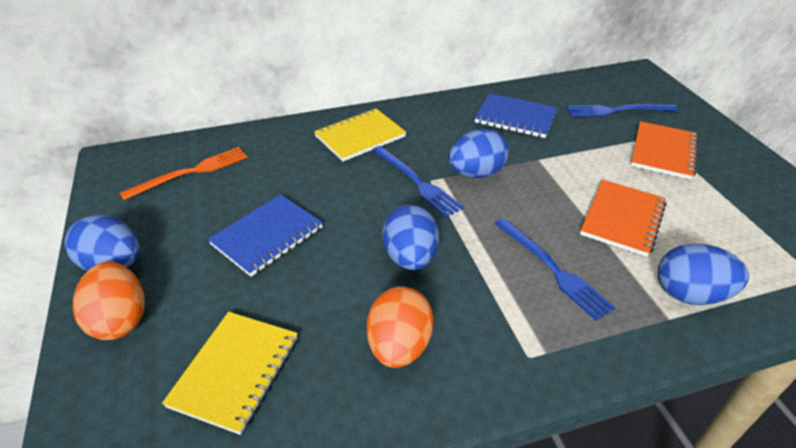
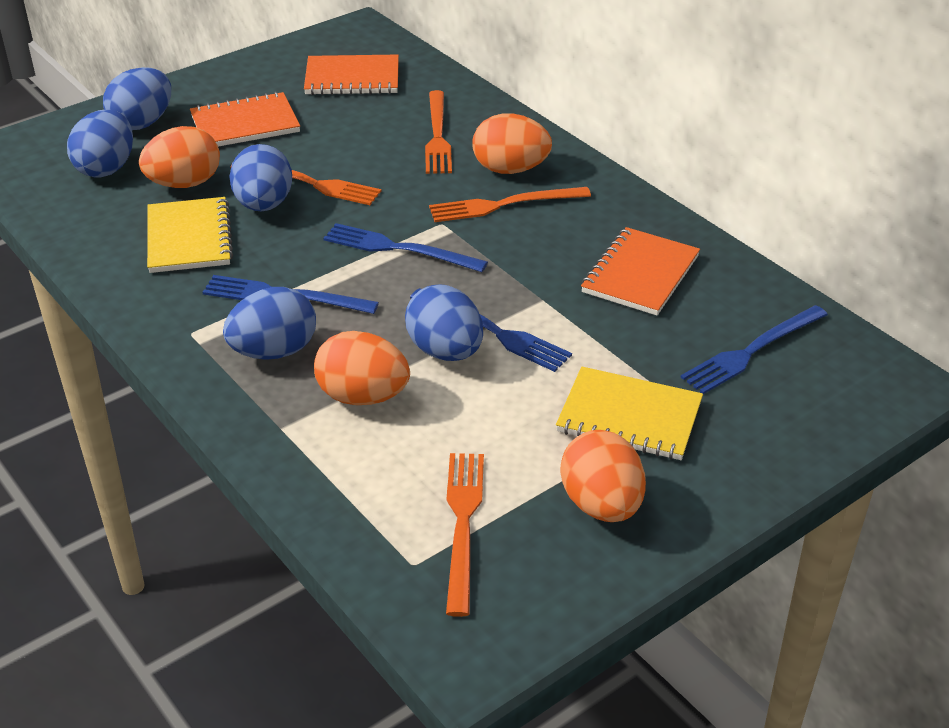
blue egg: [65,215,140,271] [382,205,439,270] [449,129,509,178] [658,244,749,305] = 4 -> [67,110,133,178] [103,67,171,130] [223,287,316,360] [229,144,292,211] [405,284,483,361] = 5
blue fork: [372,146,464,217] [495,218,615,321] [567,104,678,117] = 3 -> [203,275,379,314] [323,223,488,272] [410,288,572,372] [680,305,828,394] = 4
blue notebook: [208,194,323,277] [475,93,558,138] = 2 -> none = 0
orange egg: [73,262,145,340] [367,287,434,368] = 2 -> [139,126,220,188] [314,331,410,405] [472,113,552,174] [561,430,646,522] = 4
orange fork: [120,147,248,200] = 1 -> [230,164,381,205] [425,90,452,174] [429,187,591,222] [446,453,484,617] = 4
orange notebook: [580,180,667,257] [631,121,698,180] = 2 -> [190,92,300,146] [304,55,399,95] [581,227,700,315] = 3

